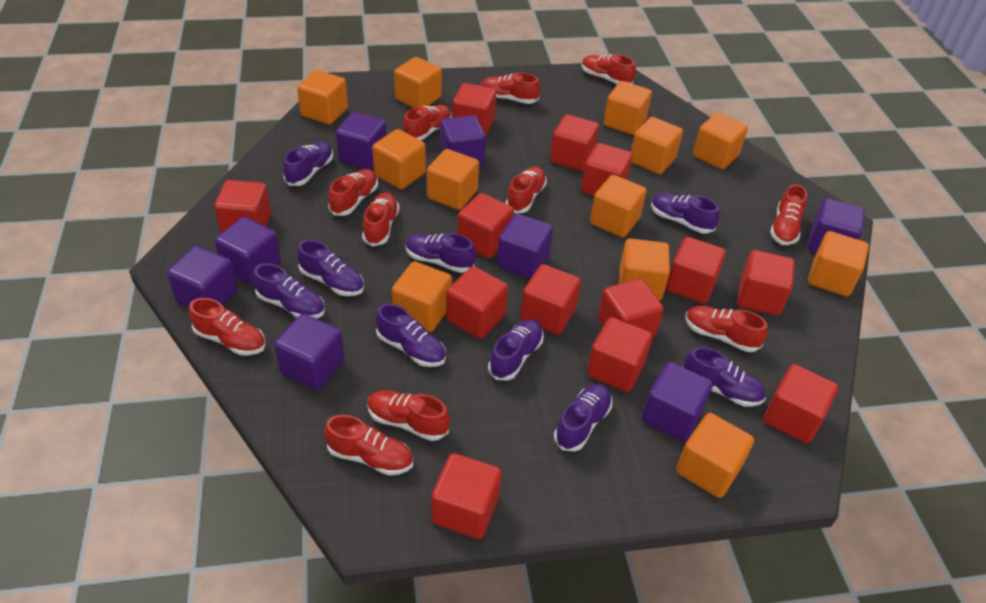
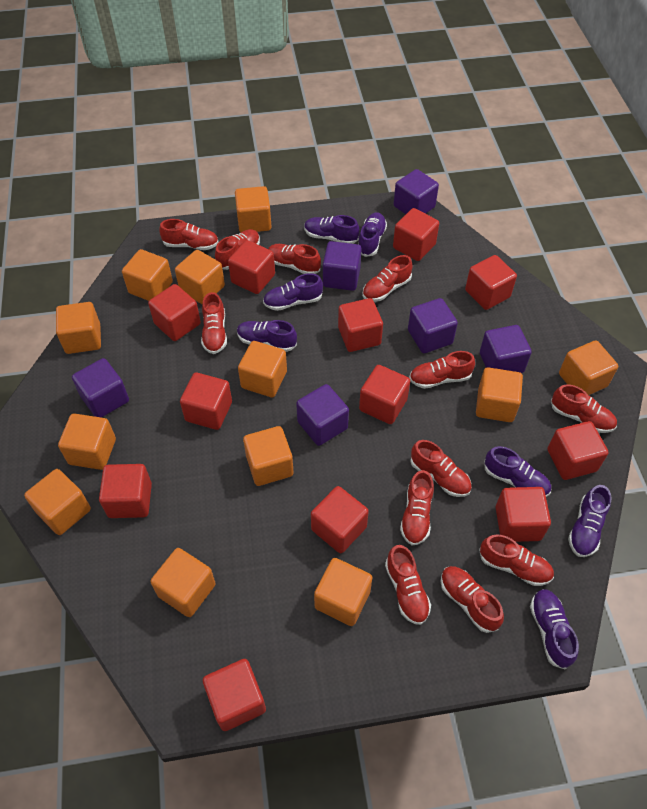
purple cube: [167,246,238,308] [215,217,281,285] [274,313,345,390] [336,112,387,169] [440,115,486,166] [497,214,553,279] [642,362,713,441] [808,198,865,252] = 8 -> [72,358,129,418] [296,384,349,446] [323,241,361,291] [394,169,439,214] [408,298,458,353] [480,325,532,373] = 6
purple shoe: [253,263,325,319] [283,141,333,186] [297,240,364,296] [376,304,446,367] [405,233,476,273] [488,319,544,381] [554,384,612,452] [651,193,720,234] [683,347,766,407] = 9 -> [237,320,297,352] [263,273,323,311] [304,215,359,244] [358,212,387,257] [484,446,551,497] [530,589,579,669] [568,485,611,557] = 7
red cube: [214,180,271,233] [431,453,501,539] [446,266,508,339] [452,83,496,136] [457,193,514,258] [520,264,581,335] [550,114,599,171] [581,143,633,196] [587,317,653,392] [598,279,663,338] [666,237,726,304] [737,250,794,315] [764,364,838,443] = 13 -> [99,464,152,518] [148,284,201,341] [180,373,232,430] [203,659,266,731] [228,240,275,294] [311,486,369,553] [338,298,383,352] [359,365,410,424] [393,208,439,261] [465,255,517,310] [495,487,551,542] [547,421,609,480] = 12
red shoe: [189,298,266,355] [324,415,413,476] [328,169,378,216] [362,193,399,246] [367,390,450,441] [403,105,452,140] [480,73,540,104] [506,166,547,213] [581,54,636,84] [686,306,768,352] [770,184,807,245] = 11 -> [159,219,219,250] [201,292,227,354] [215,229,260,270] [268,244,321,274] [362,255,412,302] [385,545,431,625] [400,470,434,545] [409,351,475,389] [410,440,472,497] [440,566,504,633] [479,534,554,586] [551,384,617,433] = 12

